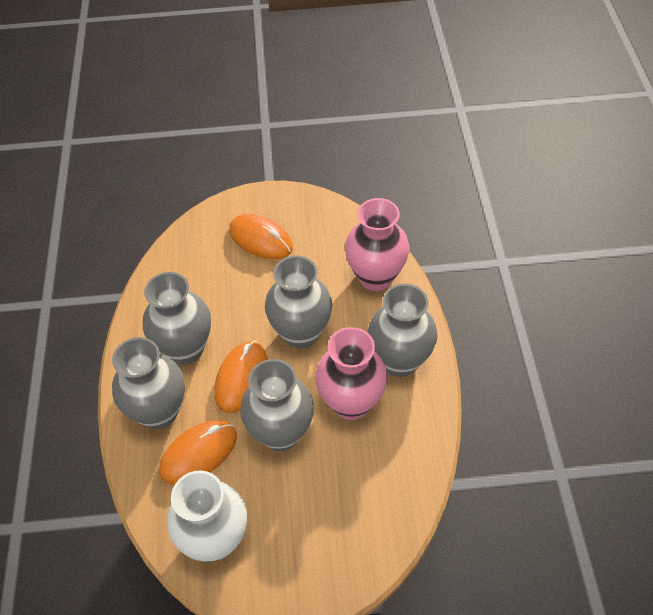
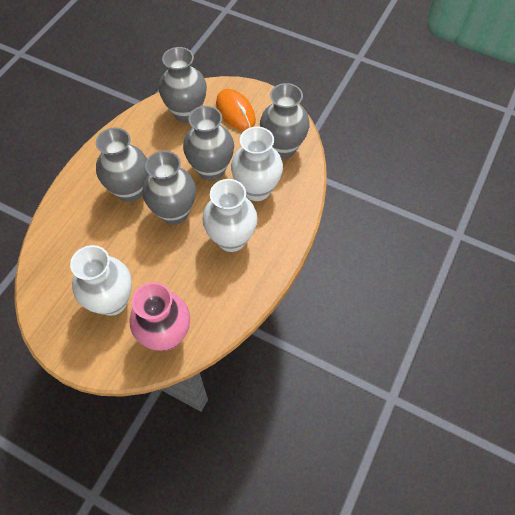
orange mouse: [159,420,237,485] [215,341,268,413] [229,214,293,259] = 3 -> [216,89,256,131] = 1
pink vase: [315,327,387,420] [345,198,409,291] = 2 -> [130,282,190,351] = 1
white vase: [167,470,247,561] = 1 -> [70,245,132,316] [202,179,258,252] [231,127,283,201] = 3

